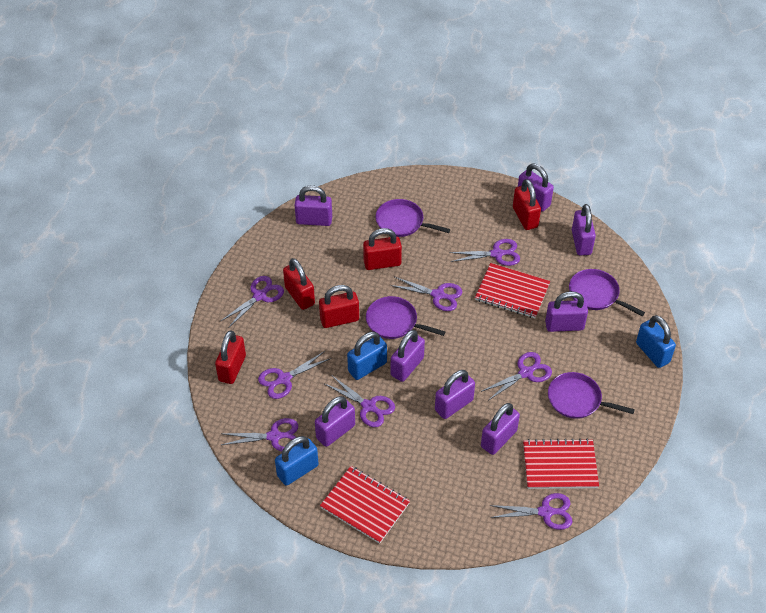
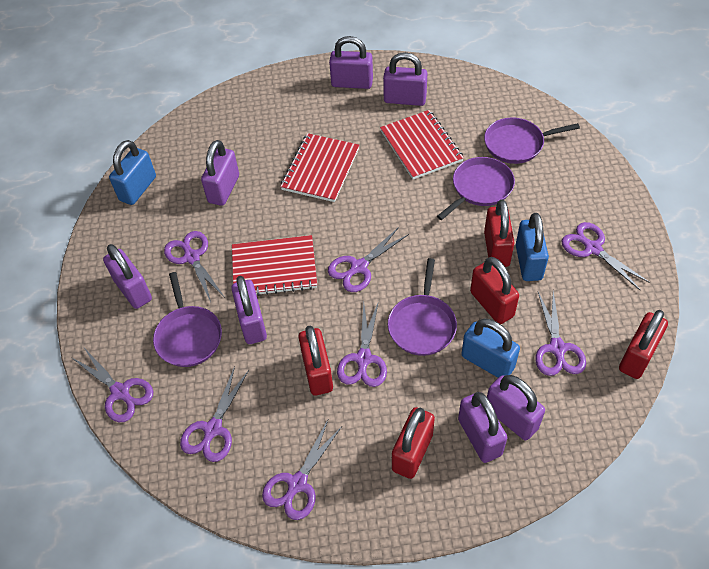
purple padlock: [295,185,332,226] [315,396,355,447] [391,330,425,382] [435,370,475,419] [481,403,520,455] [518,164,554,212] [545,291,588,332] [572,204,596,255] = 8 -> [103,244,152,309] [201,140,239,206] [231,276,267,344] [329,36,373,89] [383,52,427,106] [458,392,507,463] [487,375,545,440] = 7

